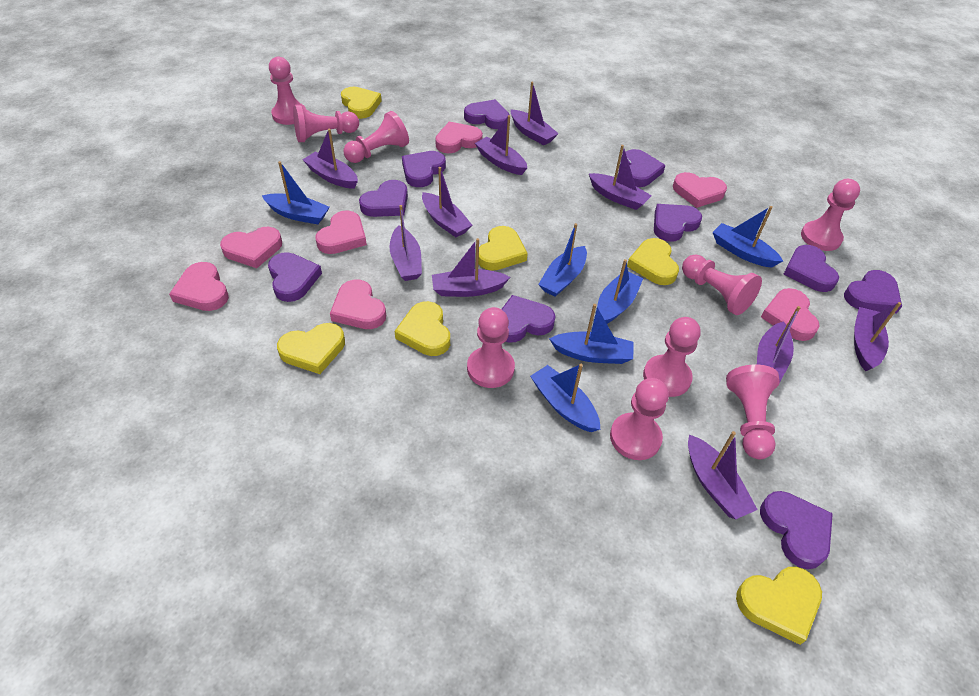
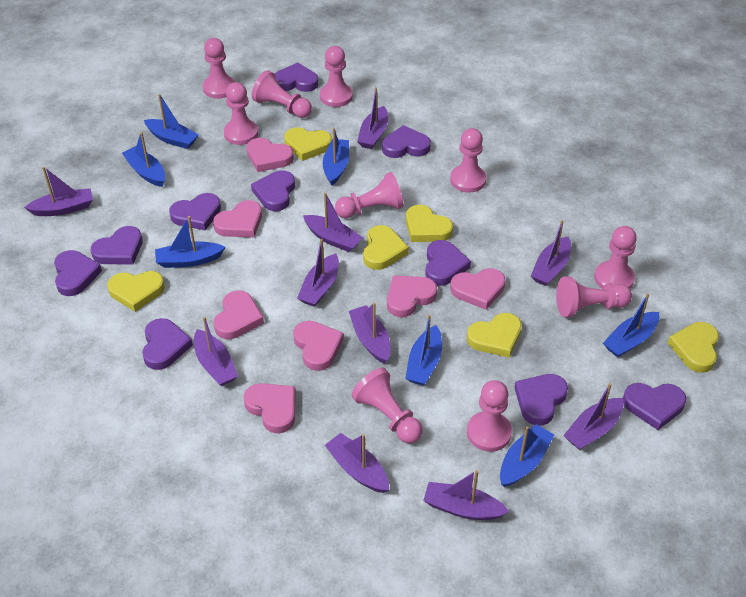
blue boat: [262,161,330,224] [530,364,600,432] [538,223,587,297] [549,304,634,364] [597,259,643,324] [713,206,783,268] = 6 -> [122,132,165,187] [144,94,199,149] [155,216,225,268] [323,128,349,185] [405,314,442,385] [500,424,554,487] [603,293,659,357] = 7
pink pawn: [269,57,306,125] [293,105,359,142] [344,111,409,163] [467,307,515,388] [610,378,669,460] [643,317,701,397] [682,254,762,315] [726,365,780,459] [801,179,860,251] = 9 -> [203,38,235,99] [224,82,259,145] [252,70,312,118] [320,46,353,107] [335,172,404,218] [351,368,423,444] [450,128,486,192] [467,380,512,452] [556,276,632,317] [594,226,637,289] = 10

